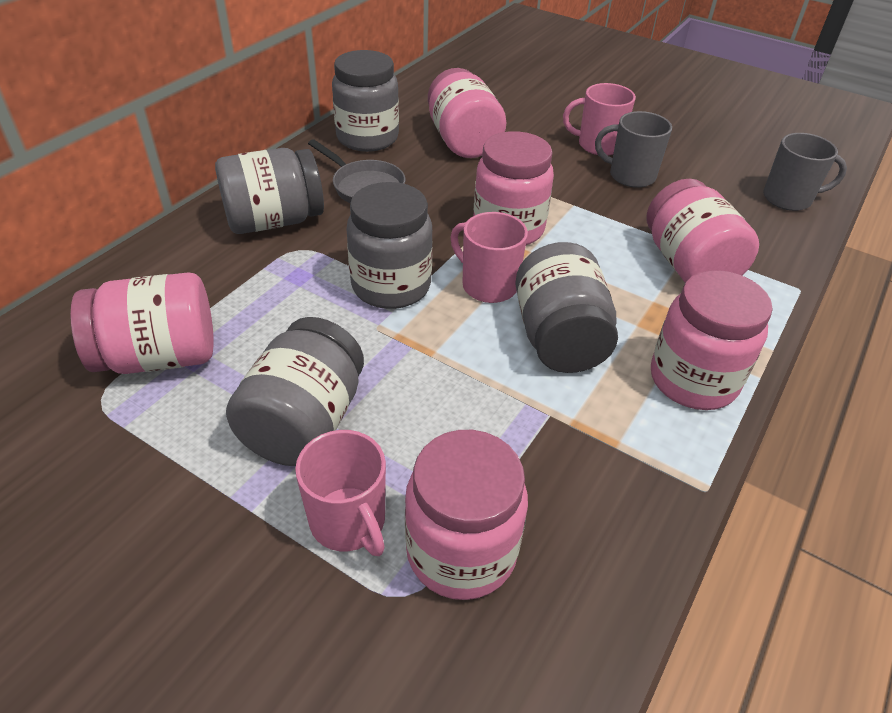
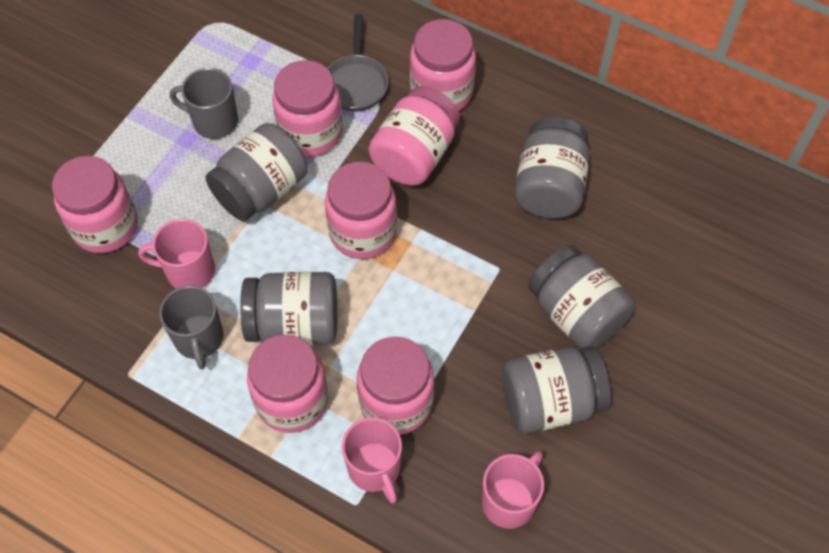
pink jar: [70,273,214,374] [405,430,528,600] [428,68,506,158] [474,131,554,245] [647,178,759,282] [651,270,773,410] = 6 -> [52,156,138,253] [247,335,328,433] [272,60,343,157] [325,162,397,259] [357,337,434,435] [369,86,460,186] [410,19,476,111] = 7

